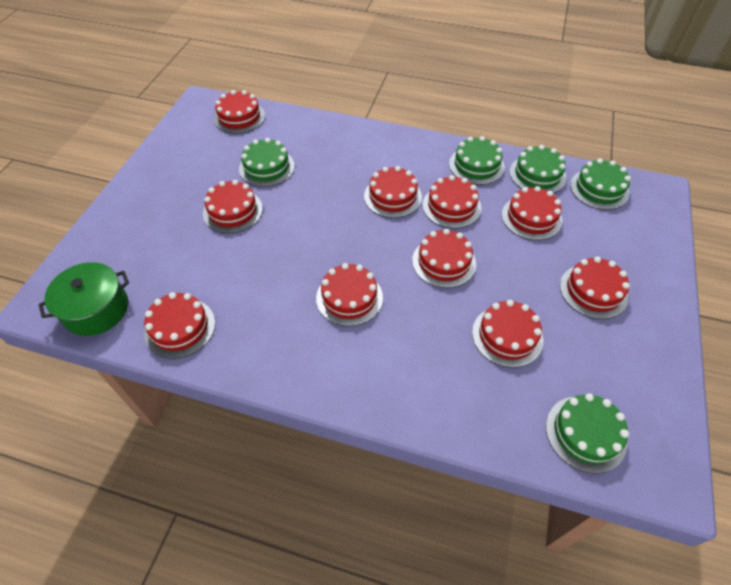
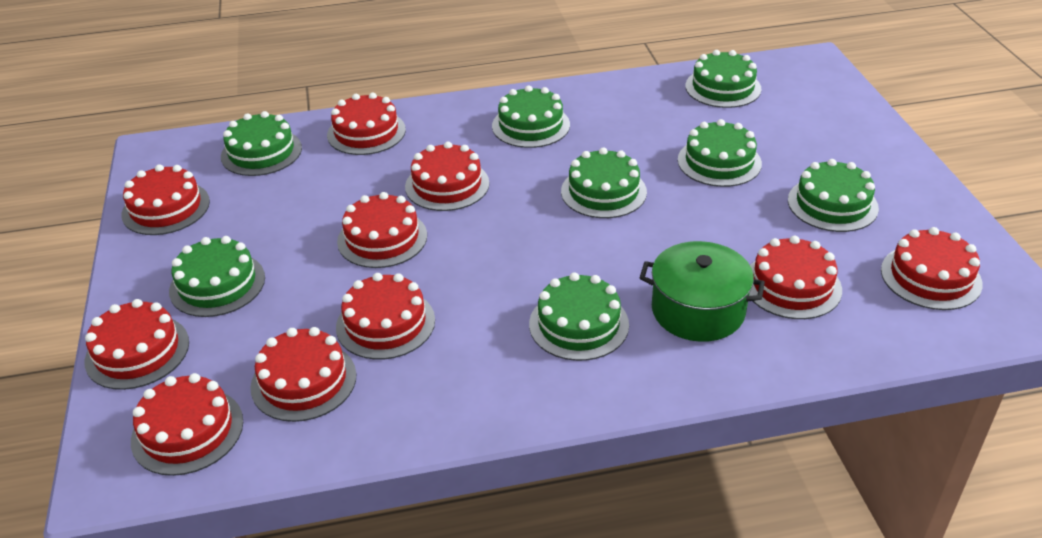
green cake: [239,138,295,187] [449,136,505,185] [509,145,567,193] [546,393,629,474] [570,158,631,210] = 5 -> [169,236,265,317] [221,111,302,176] [492,85,570,148] [529,272,629,361] [561,147,647,218] [678,119,762,187] [685,50,761,108] [788,159,879,232] = 8

